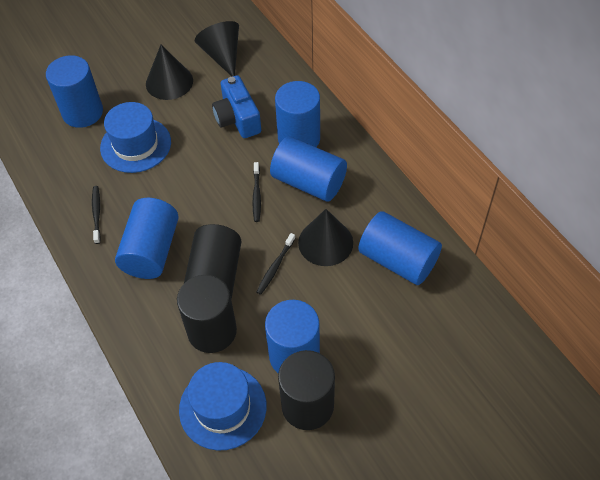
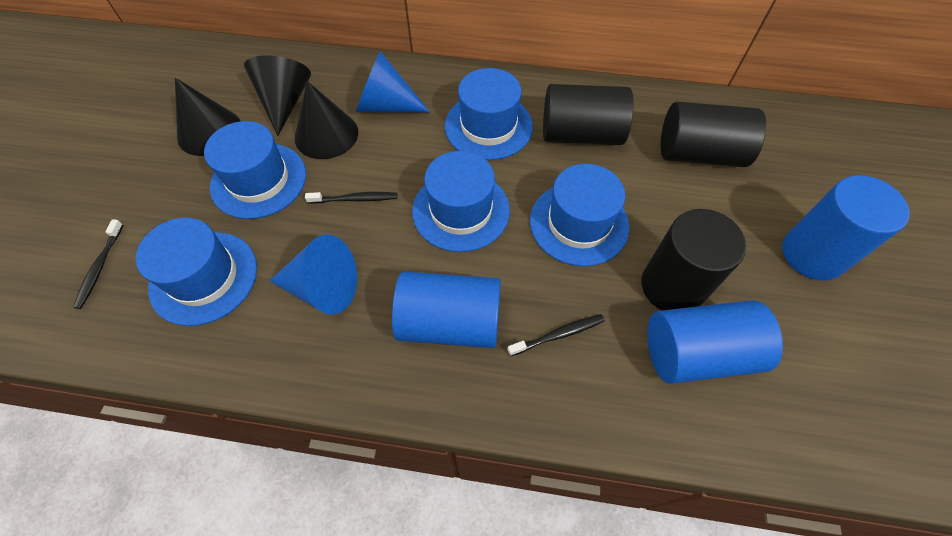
blue camera: [212,75,261,138] = 1 -> none = 0
blue cone: none = 0 -> [270,234,357,314] [356,51,430,112] = 2
blue cylinder: [46,55,103,128] [115,198,179,279] [265,300,320,373] [270,136,347,201] [275,81,320,147] [358,211,442,285] = 6 -> [392,271,501,348] [647,300,783,384] [782,175,910,281] = 3
blue hat: [100,102,171,173] [179,362,267,451] = 2 -> [136,218,257,326] [204,121,306,219] [412,151,510,252] [445,68,533,160] [530,164,630,266] = 5

